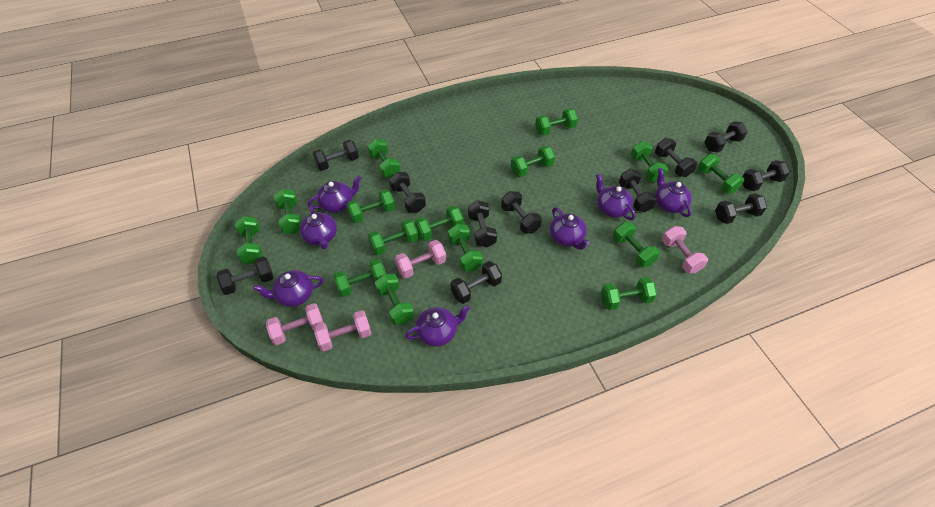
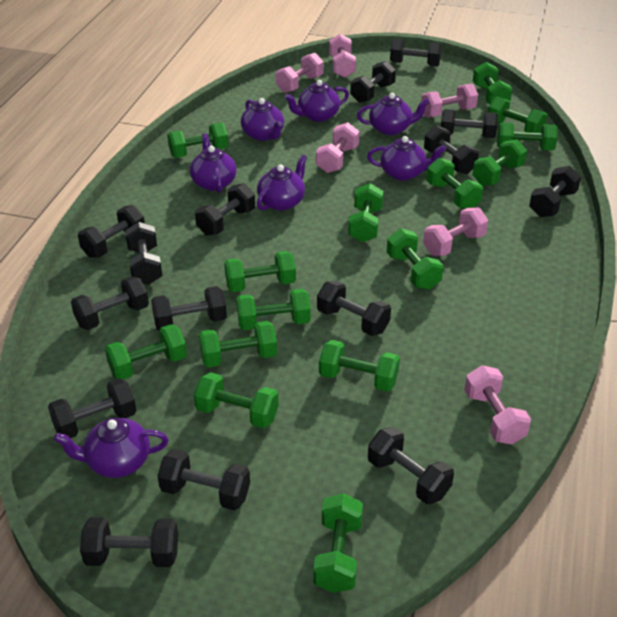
black dumbbell: [217,256,273,295] [313,140,359,171] [389,172,426,213] [450,261,502,304] [468,200,497,247] [501,191,542,234] [619,169,657,212] [655,138,697,177] [704,121,748,153] [715,193,767,224] [742,160,790,191] = 11 -> [48,378,136,438] [71,276,149,330] [78,205,145,258] [80,517,178,567] [125,222,162,285] [151,286,227,330] [157,449,250,510] [195,183,255,236] [317,280,391,336] [350,61,396,103] [368,427,454,504] [390,39,442,67] [424,125,479,174] [441,109,498,138] [529,166,581,217] = 15
pink dumbbell: [266,303,324,345] [314,310,371,352] [395,240,446,279] [662,226,708,273] = 4 -> [276,53,324,93] [316,122,360,173] [329,34,356,78] [421,84,478,117] [423,208,488,256] [464,365,531,444] = 6

